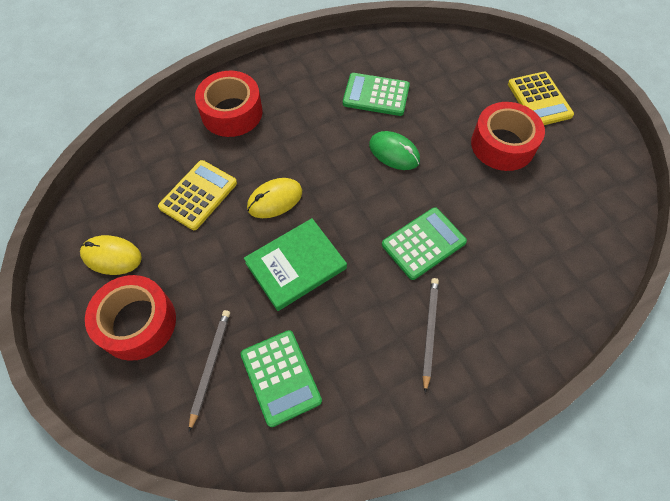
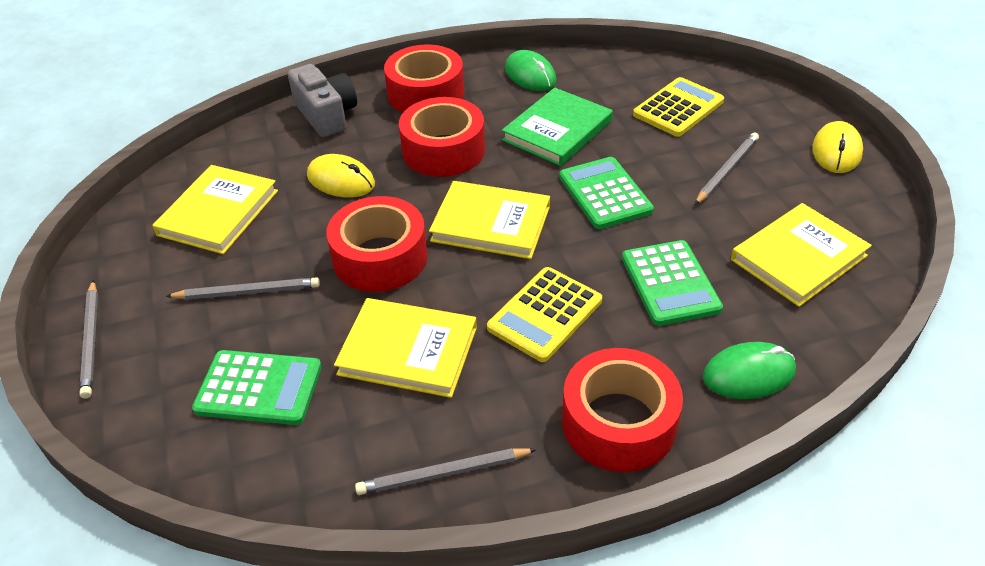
green mouse: [369,131,420,170] = 1 -> [505,50,556,91] [703,342,796,399] = 2
grey camera: none = 0 -> [288,64,357,137] = 1
grey pencil: [189,310,230,432] [422,278,439,393] = 2 -> [79,280,98,398] [165,277,320,300] [355,448,537,495] [695,133,759,205] = 4
red tape: [85,275,176,361] [195,71,262,137] [471,102,545,171] = 3 -> [326,196,428,292] [384,44,464,113] [399,97,485,177] [562,348,683,472] = 4
yellow book: none = 0 -> [152,165,278,254] [334,298,477,398] [429,181,550,259] [731,203,872,307] = 4

